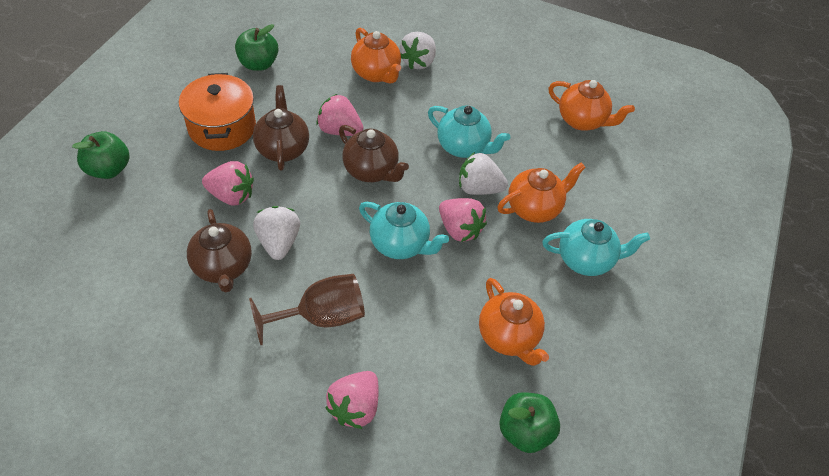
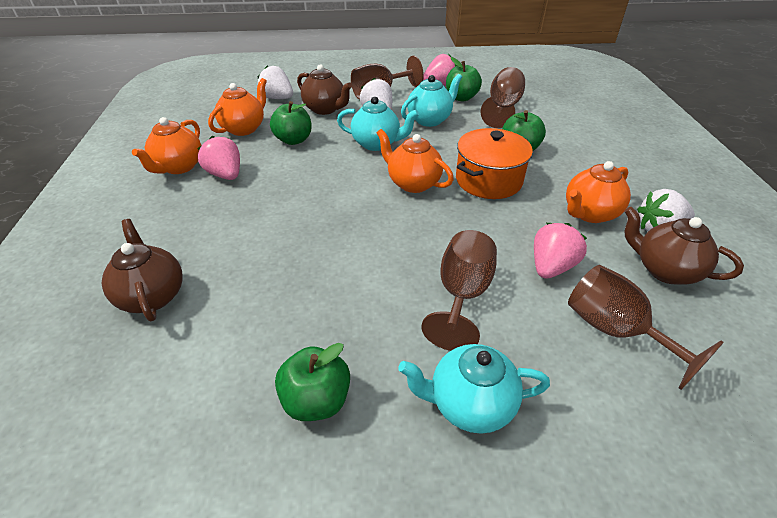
brown goblet: [249,274,365,345] = 1 -> [351,55,424,100] [421,230,497,351] [481,67,525,128] [568,265,724,390] = 4
green apple: [72,131,129,179] [235,24,279,71] [499,392,560,453] = 3 -> [270,101,312,145] [275,343,350,421] [446,57,482,101] [502,110,546,151] = 4
pink strawberry: [202,161,254,206] [316,94,363,136] [325,371,379,429] [439,198,487,242] = 4 -> [197,136,240,180] [423,54,456,86] [534,223,587,279] = 3

